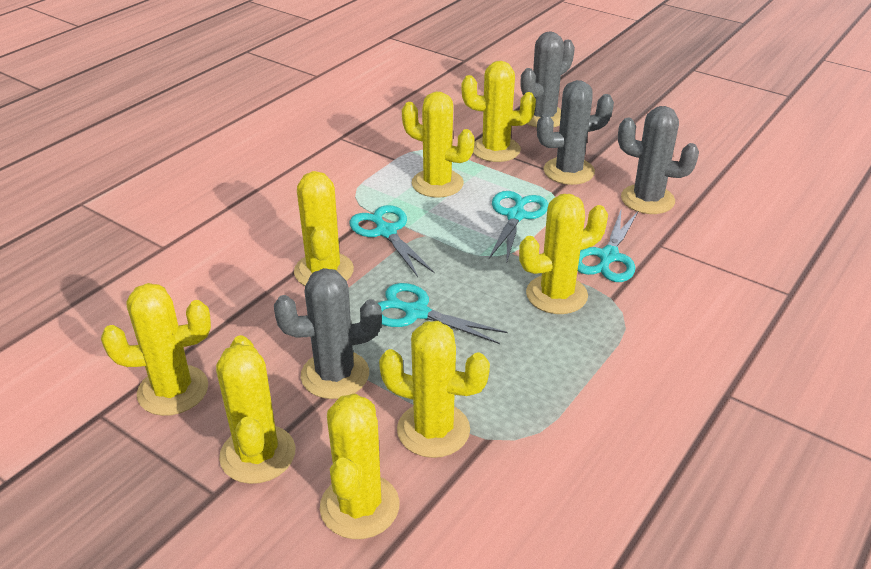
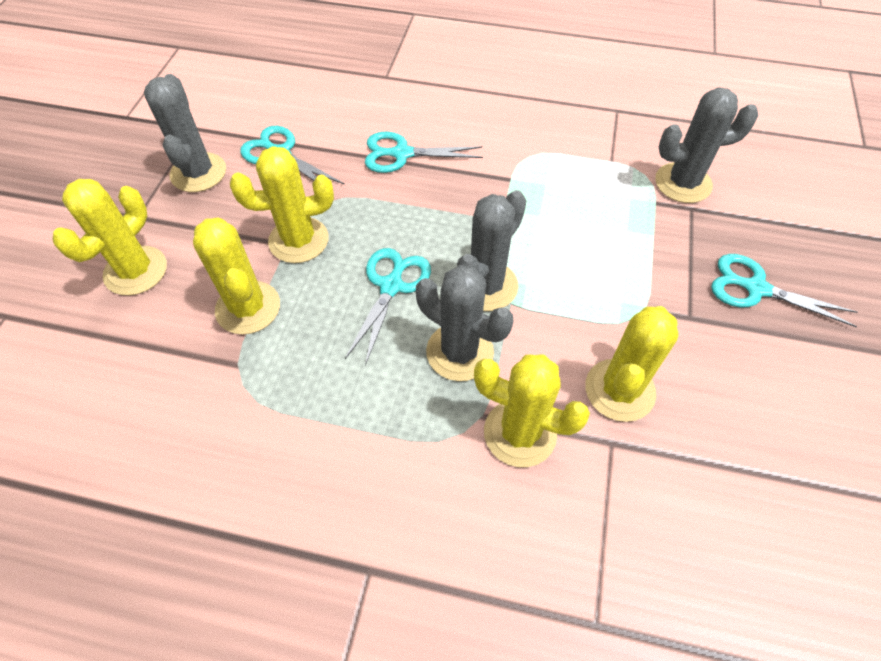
yellow cactus: [101,283,211,416] [216,335,296,484] [294,171,354,286] [320,393,399,539] [379,321,490,458] [402,91,475,198] [462,61,536,162] [519,194,608,314] = 8 -> [52,179,167,295] [193,217,280,334] [230,146,334,263] [474,355,590,467] [585,306,678,422] = 5

